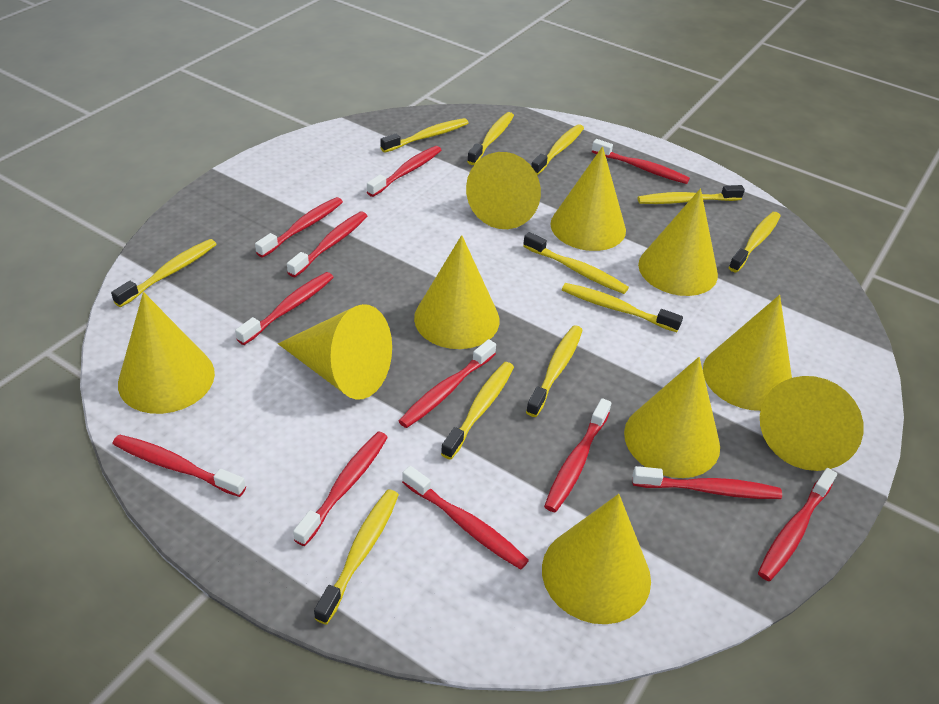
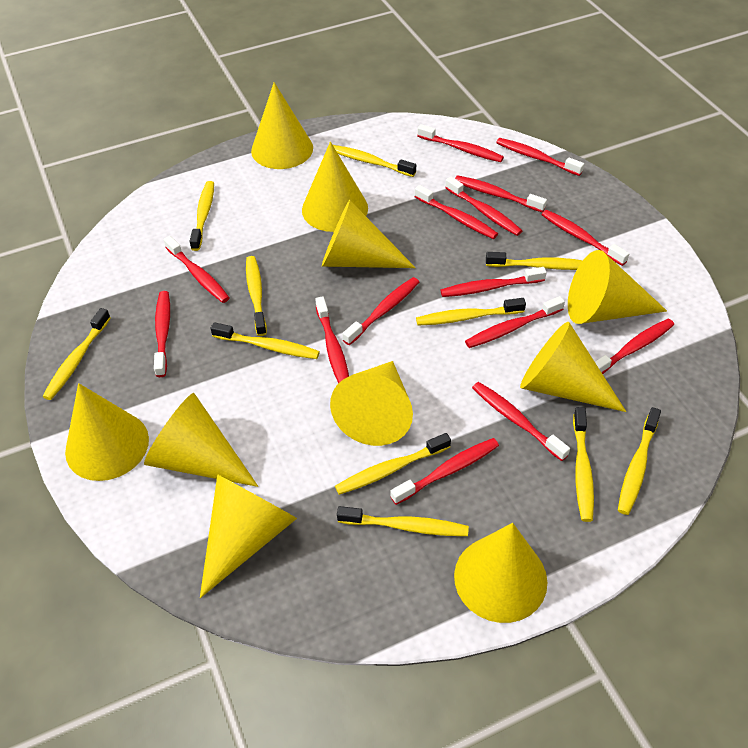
red toothbrush: [112,434,246,497] [235,272,334,345] [255,197,343,258] [287,211,367,277] [293,432,388,546] [367,146,441,197] [399,339,496,428] [402,466,529,570] [544,398,611,512] [592,139,690,184] [632,466,782,499] [758,468,837,581] = 12 -> [154,291,170,377] [164,236,229,303] [315,296,349,384] [343,277,419,345] [390,438,499,505] [414,185,498,239] [417,124,504,162] [440,267,547,297] [445,177,522,236] [455,175,547,212] [465,296,565,348] [472,382,570,461] [496,138,584,176] [542,210,629,266] [595,319,674,374] = 15

